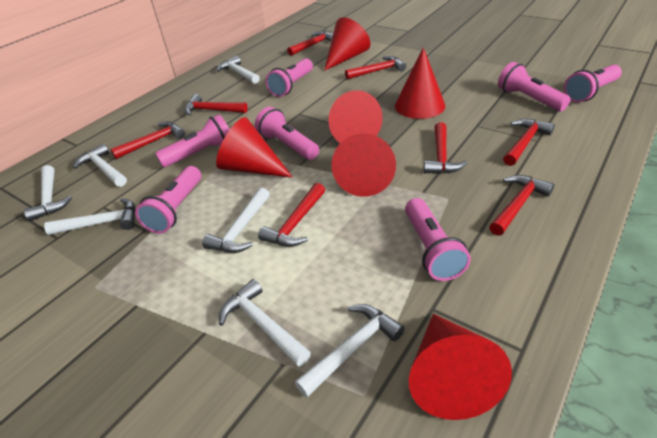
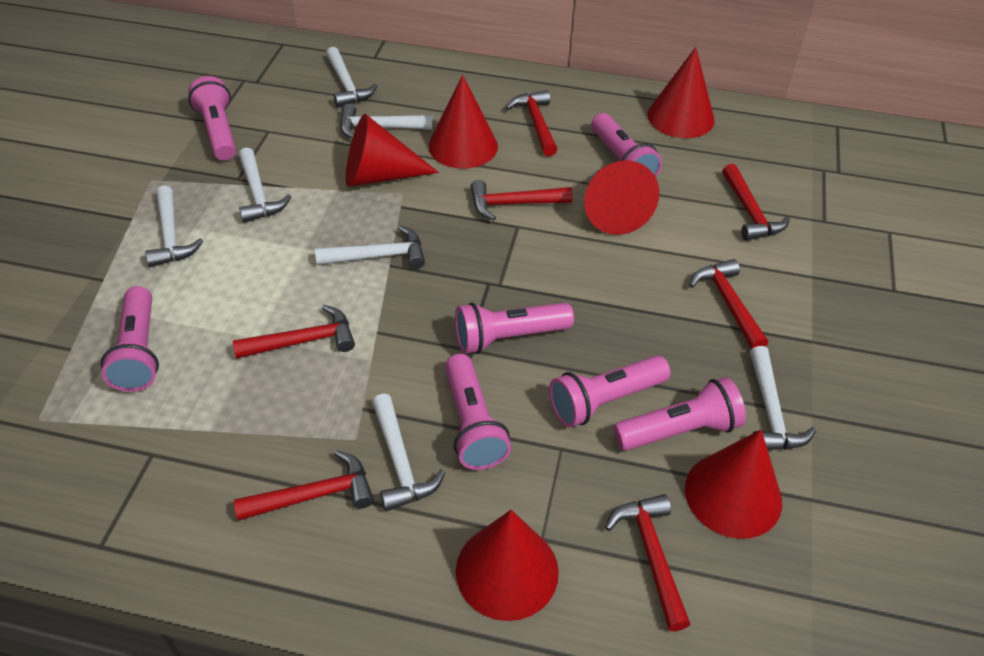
red hammer: [110,121,185,159] [184,94,248,116] [258,183,325,247] [287,31,333,56] [345,56,406,80] [424,122,467,174] [489,175,554,236] [503,119,555,166] = 8 -> [233,305,355,359] [234,450,374,521] [470,180,573,221] [506,90,558,156] [605,494,690,631] [689,259,768,349] [722,164,790,241] = 7

